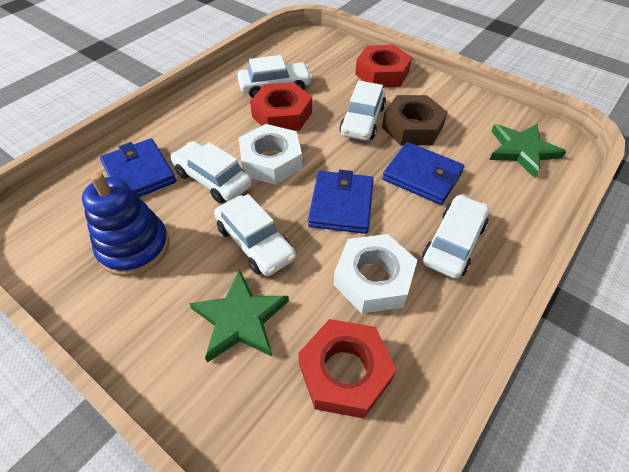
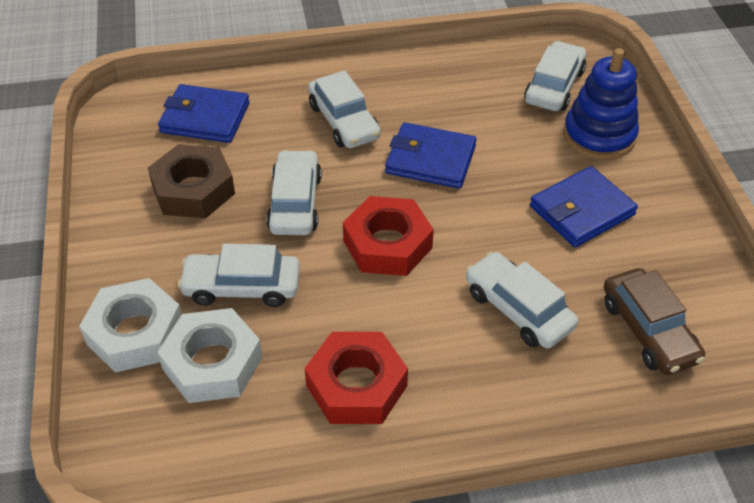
brown car: none = 0 -> [604,268,705,375] = 1
green star: [189,270,289,363] [490,124,566,178] = 2 -> none = 0
red nut: [250,82,312,131] [298,319,396,418] [355,45,412,88] = 3 -> [304,332,408,424] [343,196,434,276] = 2

